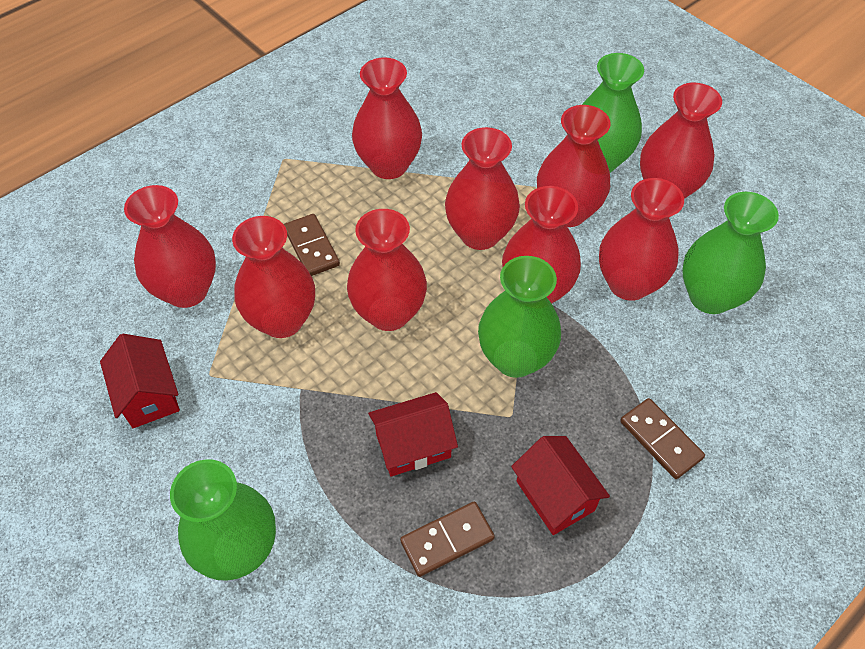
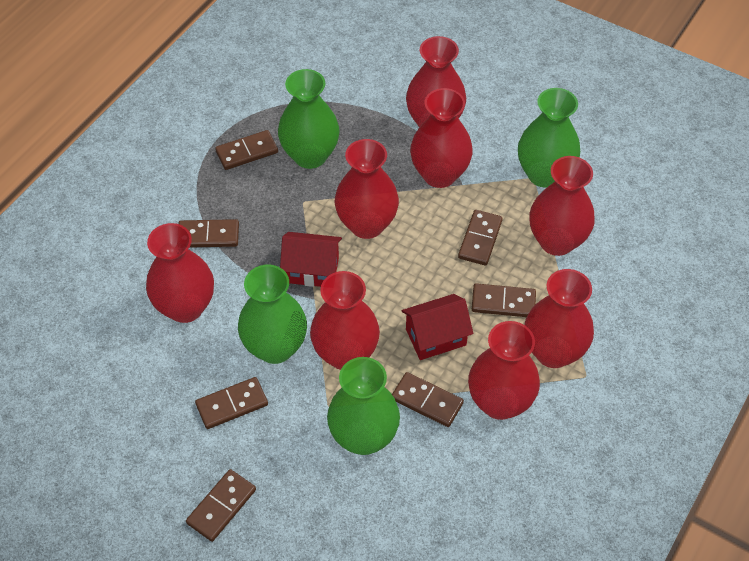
brown domino: [284,214,340,276] [400,502,495,577] [620,398,705,479] = 3 -> [179,219,239,248] [186,469,256,542] [195,377,268,429] [215,130,278,170] [392,372,464,427] [458,210,503,266] [472,283,536,317] = 7
red house: [100,334,180,428] [368,392,458,477] [511,436,610,535] = 3 -> [280,232,342,287] [402,294,473,360] = 2
red vase: [124,185,216,308] [232,216,315,338] [347,209,427,331] [352,57,422,179] [445,127,520,250] [502,186,581,303] [537,105,611,227] [599,178,684,301] [640,83,722,199] = 9 -> [146,223,214,323] [310,271,380,370] [335,139,399,239] [406,36,466,127] [410,88,473,188] [468,321,540,420] [524,269,594,368] [529,156,595,256] = 8

